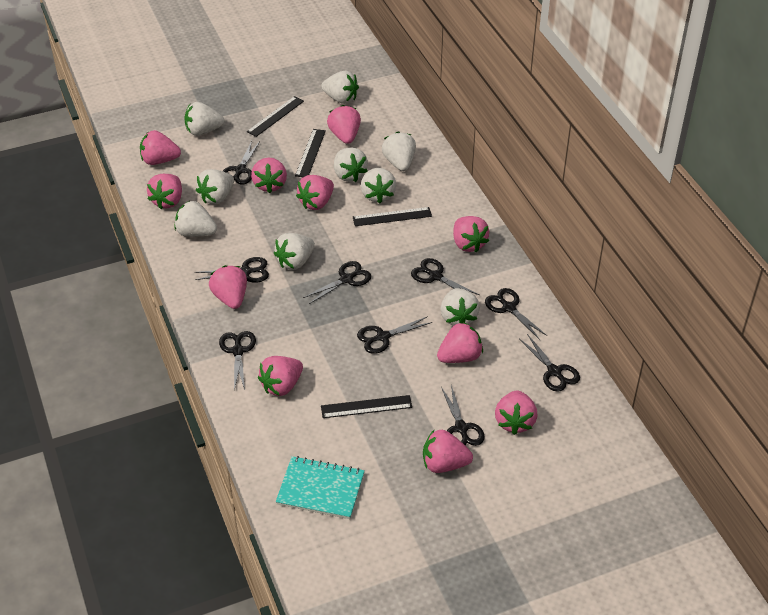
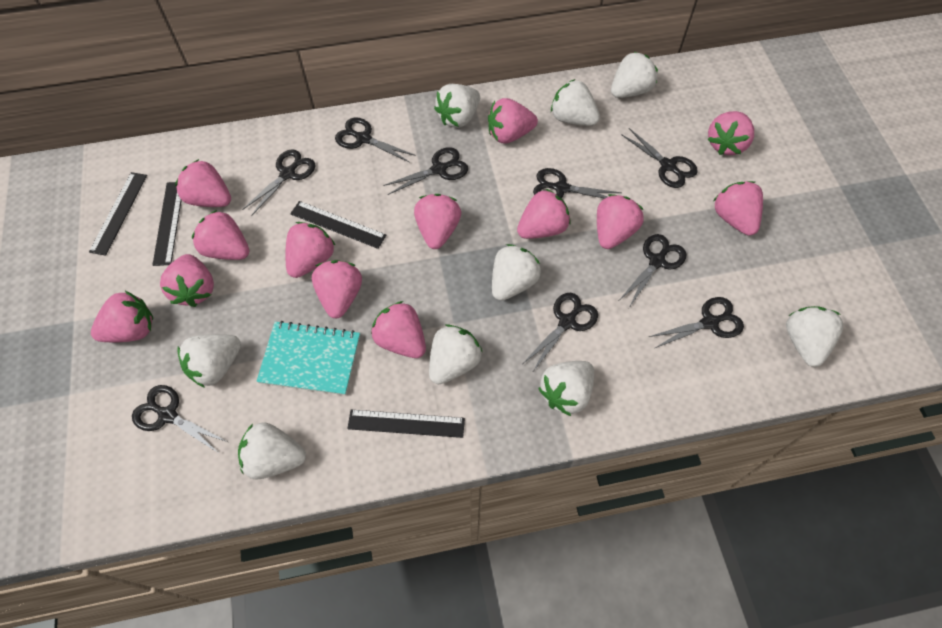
pink strawberry: [140,130,181,165] [147,174,182,209] [209,265,247,309] [251,157,287,193] [258,356,303,396] [296,175,334,210] [327,105,361,144] [423,430,473,473] [437,322,483,363] [453,216,489,252] [495,391,537,435] = 11 -> [91,291,153,342] [160,254,214,307] [175,159,231,207] [192,210,249,260] [285,222,336,278] [312,260,362,318] [371,301,426,358] [414,194,461,249] [488,98,538,143] [517,189,571,239] [597,194,644,249] [707,111,754,155] [713,181,763,236] = 13

